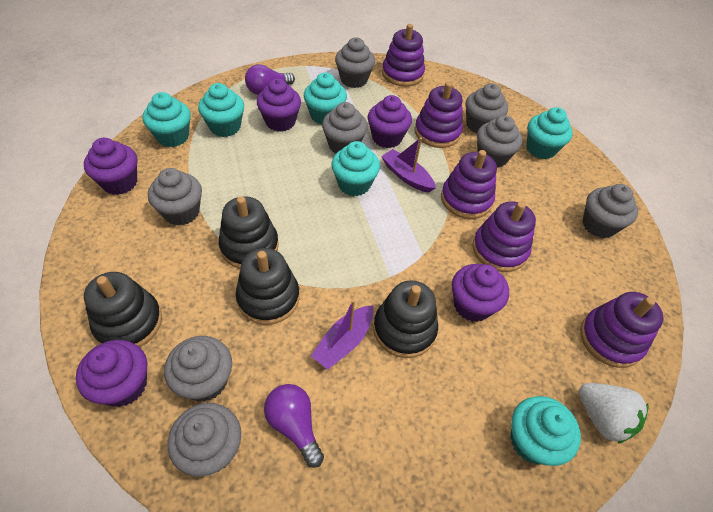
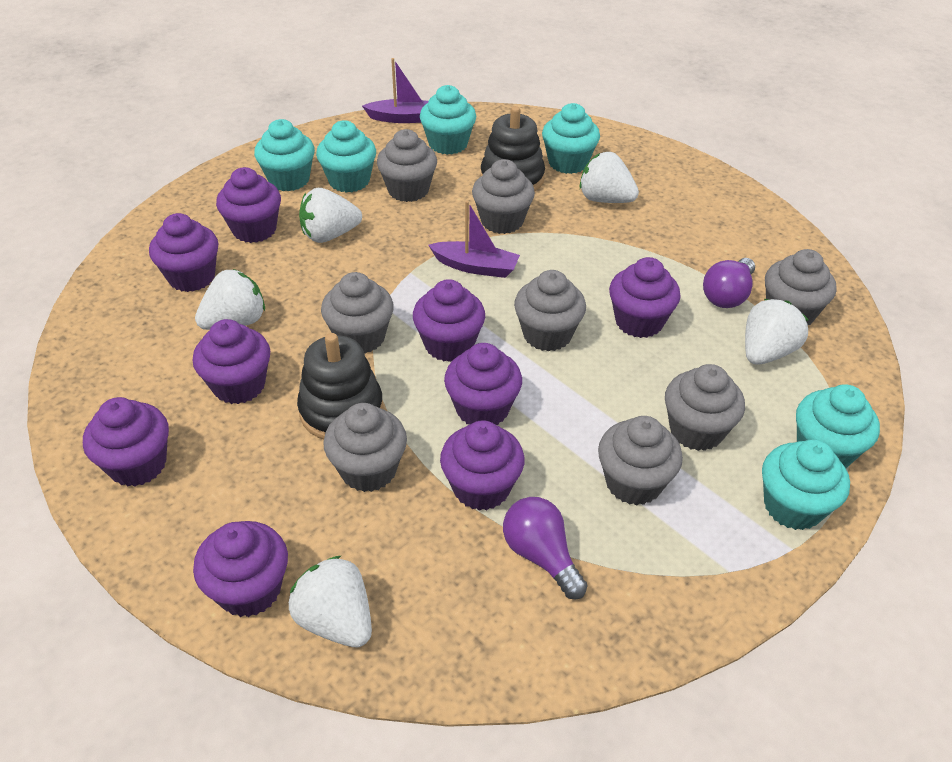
black stacking toy: [84,272,162,347] [218,196,279,269] [236,248,299,325] [373,280,438,358] = 4 -> [297,333,383,439] [480,106,545,191] = 2
purple cupcake: [76,340,147,407] [84,138,138,195] [257,78,301,132] [368,95,412,148] [452,264,509,322] = 5 -> [83,397,169,486] [149,213,218,292] [193,319,270,404] [193,521,288,617] [216,167,281,243] [413,279,485,362] [440,420,524,511] [444,343,522,425] [609,257,681,338] = 9
purple stacking toy: [382,24,425,87] [415,82,463,148] [441,150,497,219] [472,201,536,272] [580,292,663,368] = 5 -> none = 0
white strawberry: [579,383,649,444] = 1 -> [195,269,265,330] [289,556,372,648] [299,188,362,243] [580,152,639,203] [745,299,808,365] = 5

